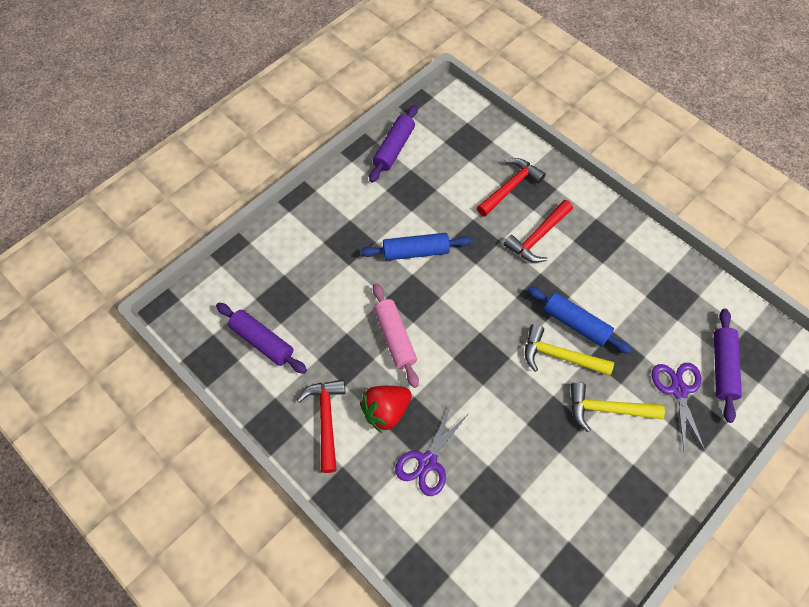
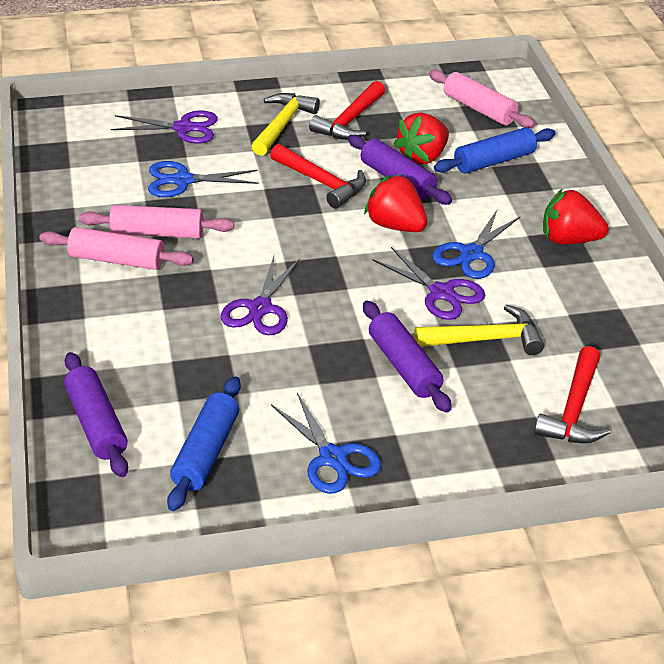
blue scissors: none = 0 -> [148,161,259,197] [271,393,381,494] [432,210,520,279] = 3
pink rolling pin: [373,283,419,388] = 1 -> [39,227,194,270] [79,205,234,238] [429,70,535,128] = 3
purple scissors: [395,403,469,496] [652,363,705,451] = 2 -> [111,110,218,144] [221,256,300,335] [373,247,485,320] = 3
red strawberry: [360,386,412,433] = 1 -> [364,175,427,232] [394,113,449,165] [543,189,609,245] = 3

